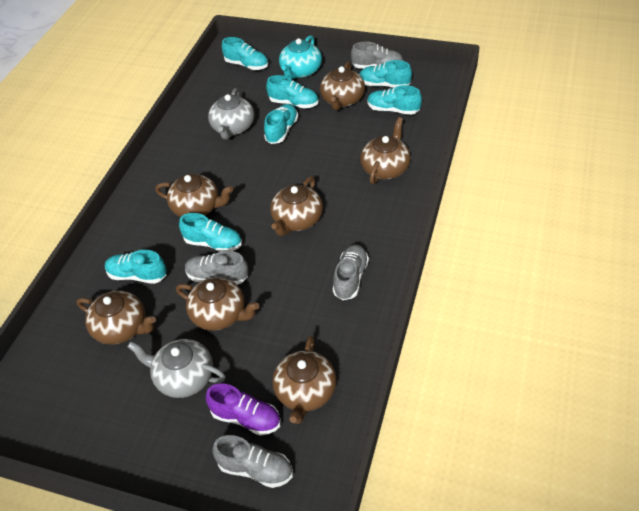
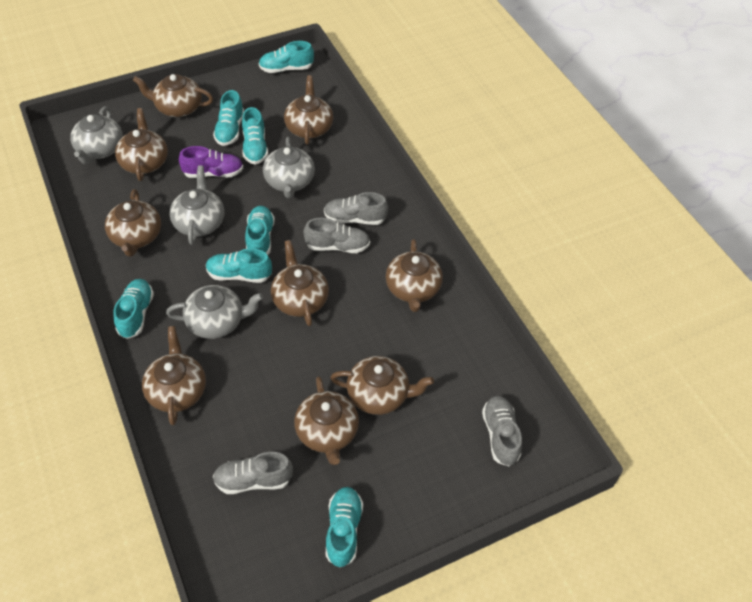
brown teapot: [77,291,156,344] [155,174,233,217] [176,277,259,330] [270,176,323,236] [272,336,336,424] [320,62,365,110] [360,117,410,184] = 7 -> [105,189,161,257] [115,108,168,181] [133,74,213,117] [142,326,206,425] [271,240,329,326] [284,75,333,145] [294,376,359,465] [330,356,434,415] [386,239,443,312] = 9
grey teapot: [127,339,226,398] [208,88,255,139] = 2 -> [70,106,123,164] [166,285,263,339] [169,165,224,245] [263,137,315,198] = 4
turquoise teapot: [279,35,322,80] = 1 -> none = 0

